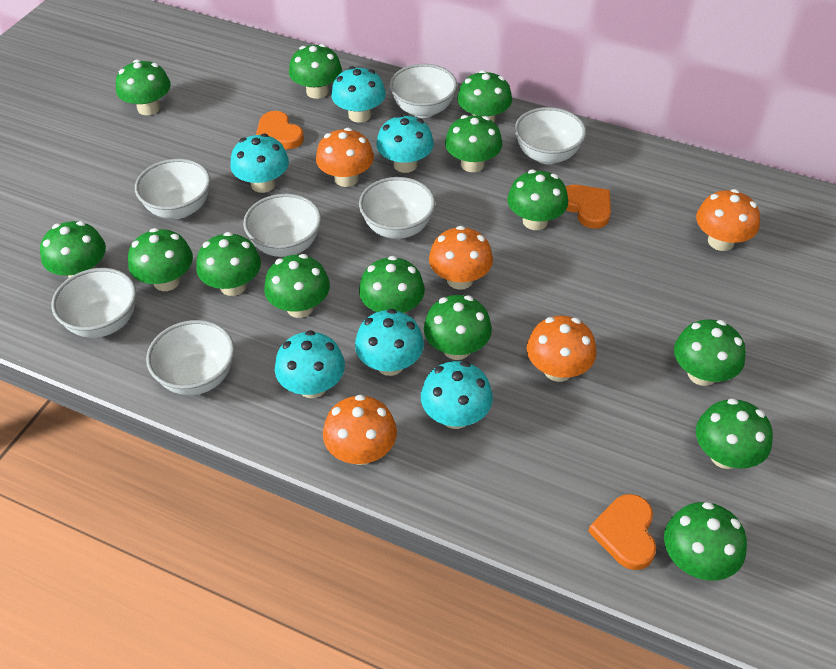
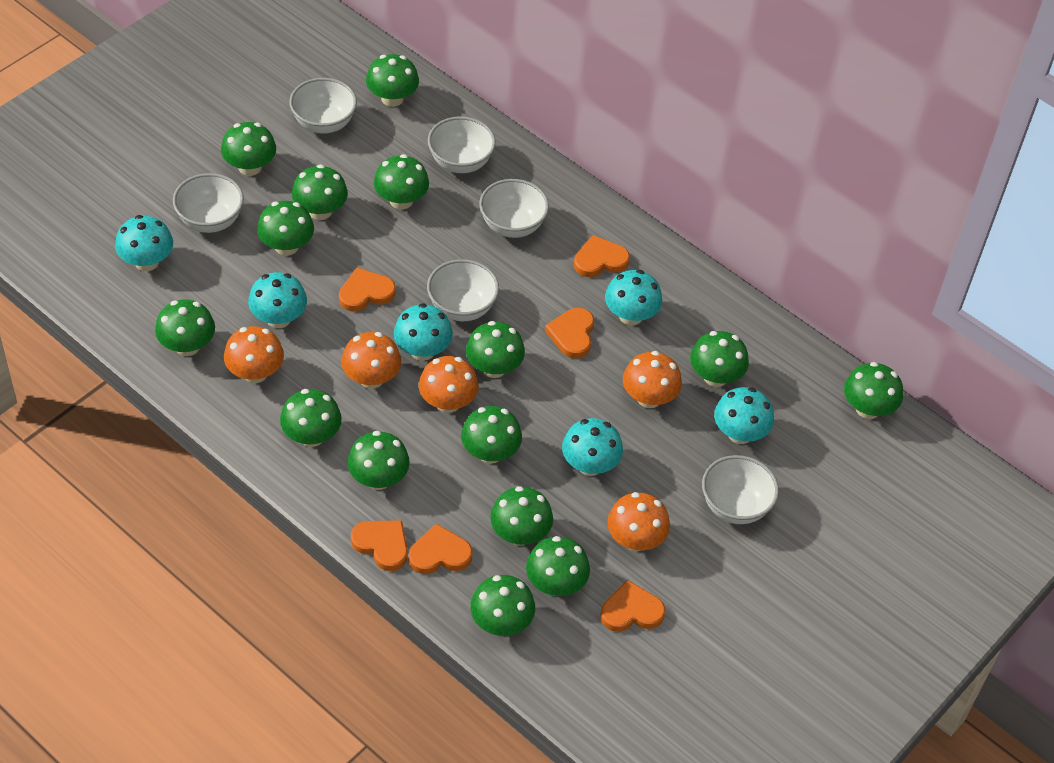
green mushroom: [40,221,106,278] [116,59,171,115] [128,228,193,291] [196,232,261,296] [264,254,330,318] [289,44,342,99] [359,256,425,314] [424,295,492,360] [445,115,502,172] [457,70,512,123] [507,170,568,230] [664,502,747,581] [674,319,746,386] [696,398,773,469] = 14 -> [155,299,215,356] [221,122,276,176] [257,201,314,256] [280,389,342,447] [292,165,348,220] [347,431,410,490] [366,54,419,107] [374,154,429,209] [461,406,522,464] [466,321,525,378] [470,575,535,636] [490,486,553,546] [526,536,590,596] [690,331,749,387] [844,362,903,419] = 15
orange heart: [256,111,304,149] [566,185,611,229] [588,494,656,570] = 3 -> [339,268,396,312] [351,520,408,571] [409,524,473,574] [545,308,594,358] [574,235,630,277] [600,580,665,632] = 6
white bowl: [51,268,136,338] [135,159,210,219] [146,320,234,395] [243,194,321,257] [359,177,435,239] [390,64,457,118] [515,107,586,164] = 7 -> [173,173,244,233] [289,78,357,134] [427,259,499,321] [428,116,496,173] [479,179,549,238] [702,455,779,524] = 6

